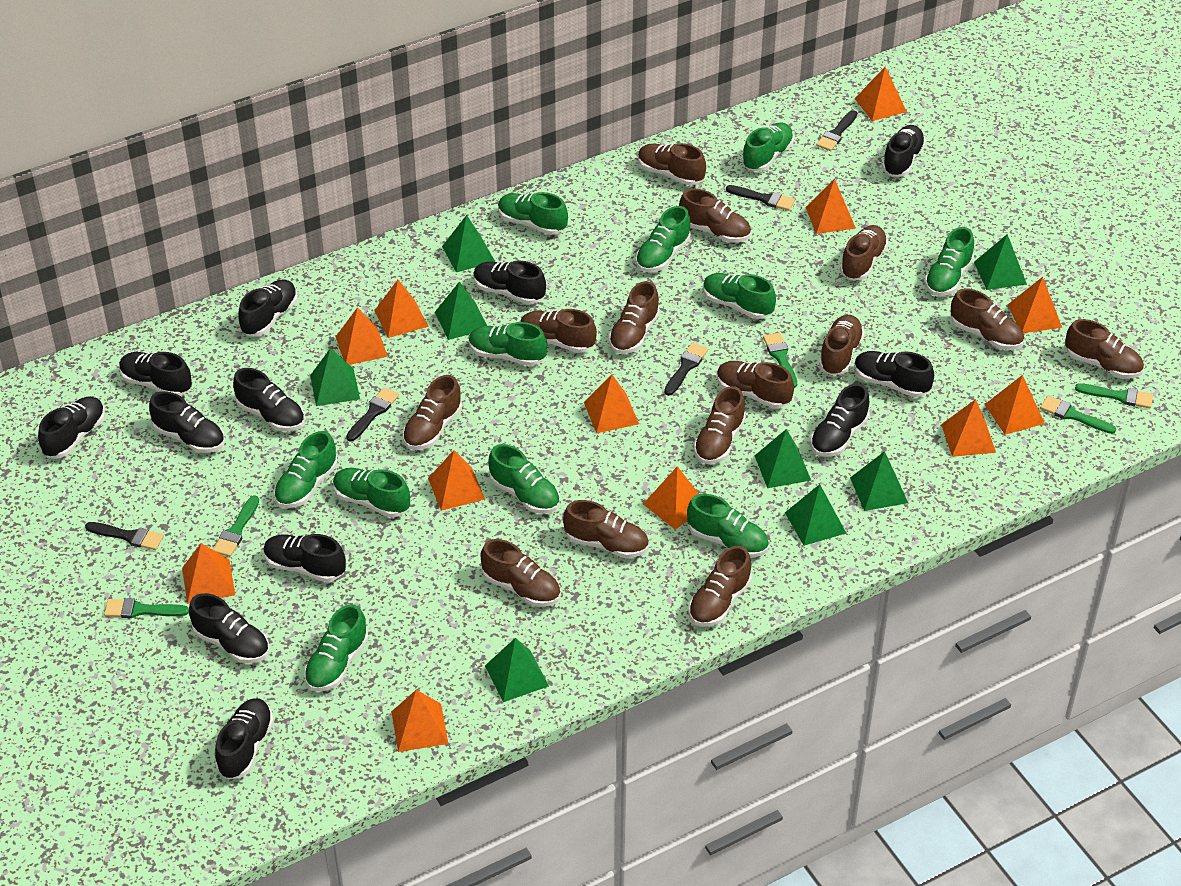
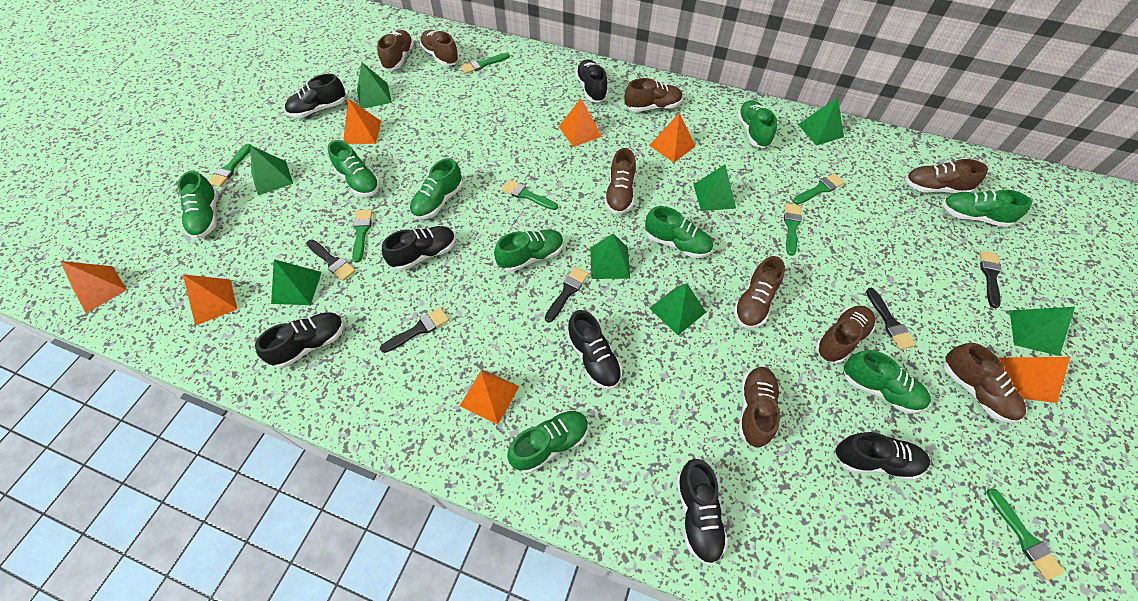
black shoe: [38,397,105,458] [119,352,192,396] [149,391,225,453] [189,593,269,663] [215,698,274,779] [233,368,305,431] [238,279,298,336] [263,534,346,582] [473,261,546,304] [810,383,869,457] [854,351,934,397] [882,125,926,177] = 12 -> [255,312,344,368] [285,74,345,118] [382,226,456,270] [567,310,622,389] [576,59,608,102] [676,459,728,565] [835,432,930,480] = 7
brown shoe: [402,375,462,450] [481,539,560,607] [520,309,597,353] [563,500,649,558] [609,281,660,354] [638,143,706,185] [679,189,751,243] [688,546,752,627] [693,386,746,464] [717,361,794,409] [819,315,864,375] [840,225,888,280] [951,288,1024,350] [1065,319,1144,379] = 14 -> [377,30,414,70] [420,30,459,66] [604,148,636,215] [625,78,683,112] [733,256,785,329] [739,367,780,447] [816,306,875,364] [905,159,988,193] [944,343,1026,423] = 9
green brush: [104,598,189,618] [213,496,259,557] [763,333,797,388] [1040,396,1116,434] [1075,383,1153,408] = 5 -> [209,144,251,187] [352,210,373,263] [460,53,510,74] [501,179,558,210] [784,204,802,256] [793,173,845,205] [987,488,1064,580] = 7
green shoe: [274,431,337,508] [304,604,368,691] [333,468,410,517] [469,322,547,366] [488,444,560,514] [498,192,568,235] [636,206,691,272] [687,494,769,558] [703,273,776,319] [742,123,794,171] [924,227,974,296] = 11 -> [178,170,218,239] [328,140,380,197] [410,158,463,219] [494,229,564,272] [507,410,589,473] [645,206,713,258] [737,100,777,148] [843,350,931,414] [942,189,1032,227] = 9
orange pyramid: [182,543,235,604] [336,307,388,365] [374,280,429,338] [391,690,448,752] [428,450,485,511] [584,374,639,433] [643,466,699,530] [805,179,856,234] [855,67,907,121] [941,399,996,457] [985,375,1045,435] [1008,277,1062,333] = 12 -> [60,261,127,313] [183,274,237,326] [343,99,381,144] [460,369,519,425] [559,98,602,147] [649,112,695,163] [999,357,1070,403] = 7

